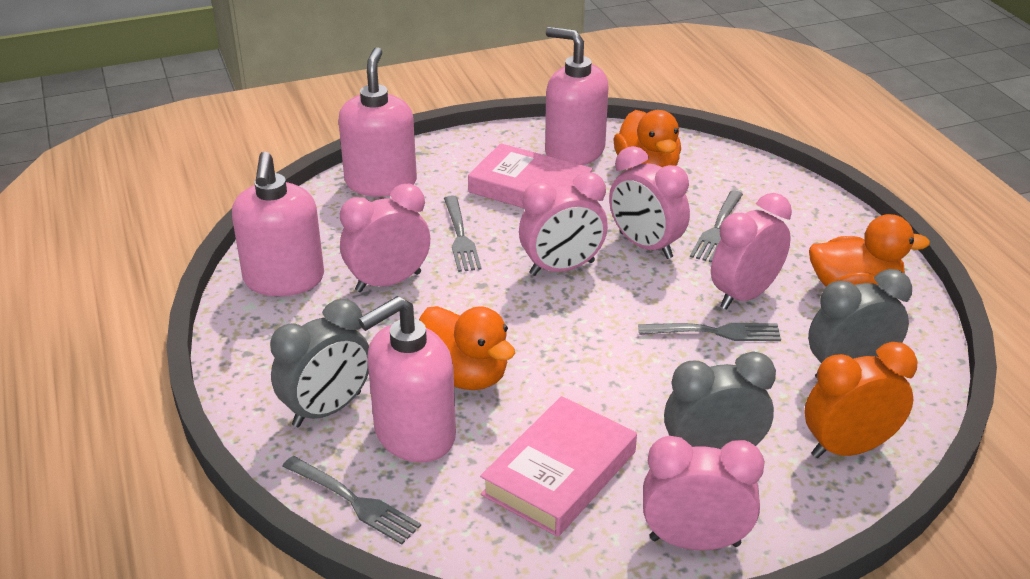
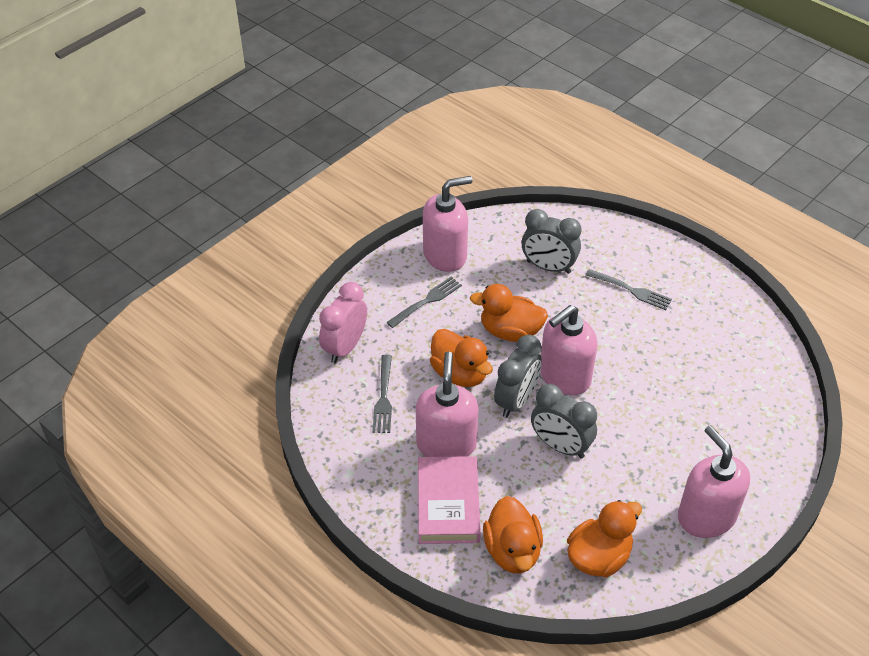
grey fork: [282,456,421,545] [444,195,481,272] [638,323,781,341] [690,190,743,263] = 4 -> [372,355,392,433] [386,277,462,328] [585,269,672,310] = 3
orange clock: [804,342,918,458] = 1 -> none = 0
orange duck: [419,306,515,390] [613,110,681,169] [809,214,930,287] = 3 -> [430,329,493,387] [470,284,548,342] [483,496,543,574] [567,500,642,577] = 4
pink book: [468,143,593,208] [480,396,637,537] = 2 -> [418,456,481,544] = 1
pink clock: [340,184,430,292] [519,172,608,276] [609,146,690,259] [643,436,765,550] [711,193,792,309] = 5 -> [319,282,367,363] = 1

